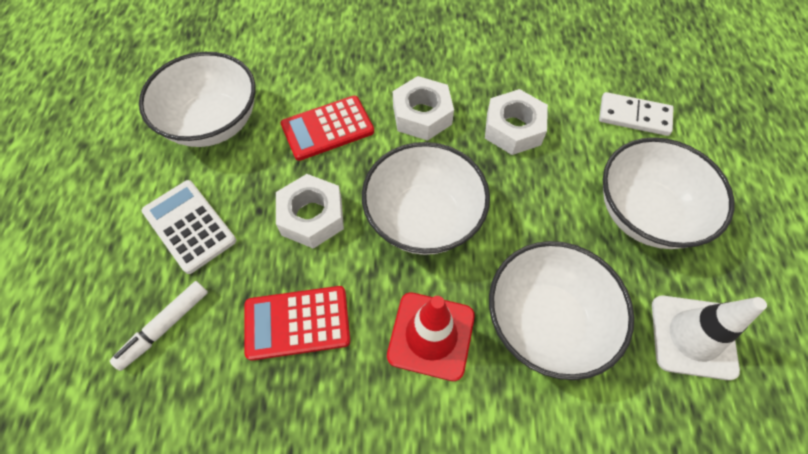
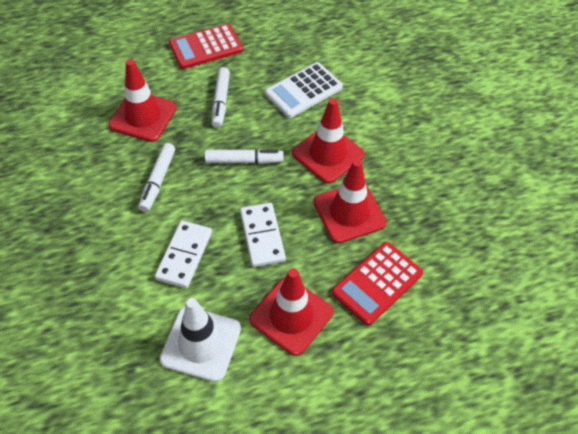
red traffic cone: [387,292,475,381] = 1 -> [109,59,177,142] [249,268,333,356] [292,98,364,183] [313,159,387,243] = 4
white bowl: [139,52,256,147] [362,142,490,255] [489,241,634,380] [603,137,734,249] = 4 -> none = 0
white domino: [599,92,674,136] = 1 -> [155,220,212,288] [240,203,286,267] = 2
white marker: [110,281,208,371] = 1 -> [138,143,175,212] [205,149,284,164] [212,67,230,128] = 3
white nut: [276,174,344,249] [393,76,454,141] [485,89,548,155] = 3 -> none = 0

